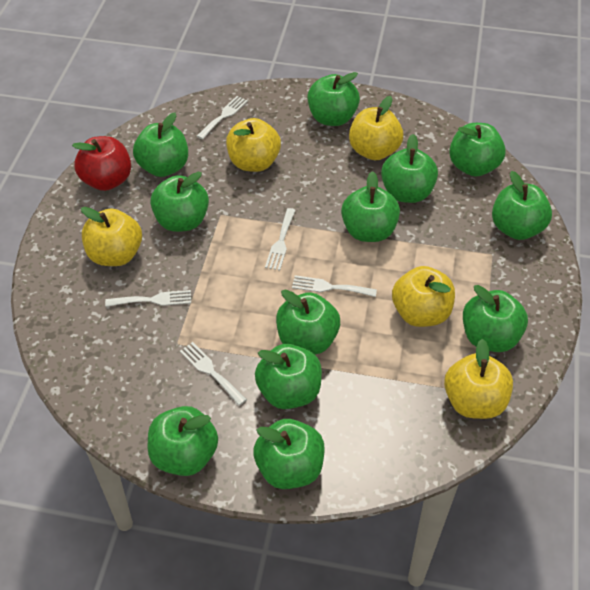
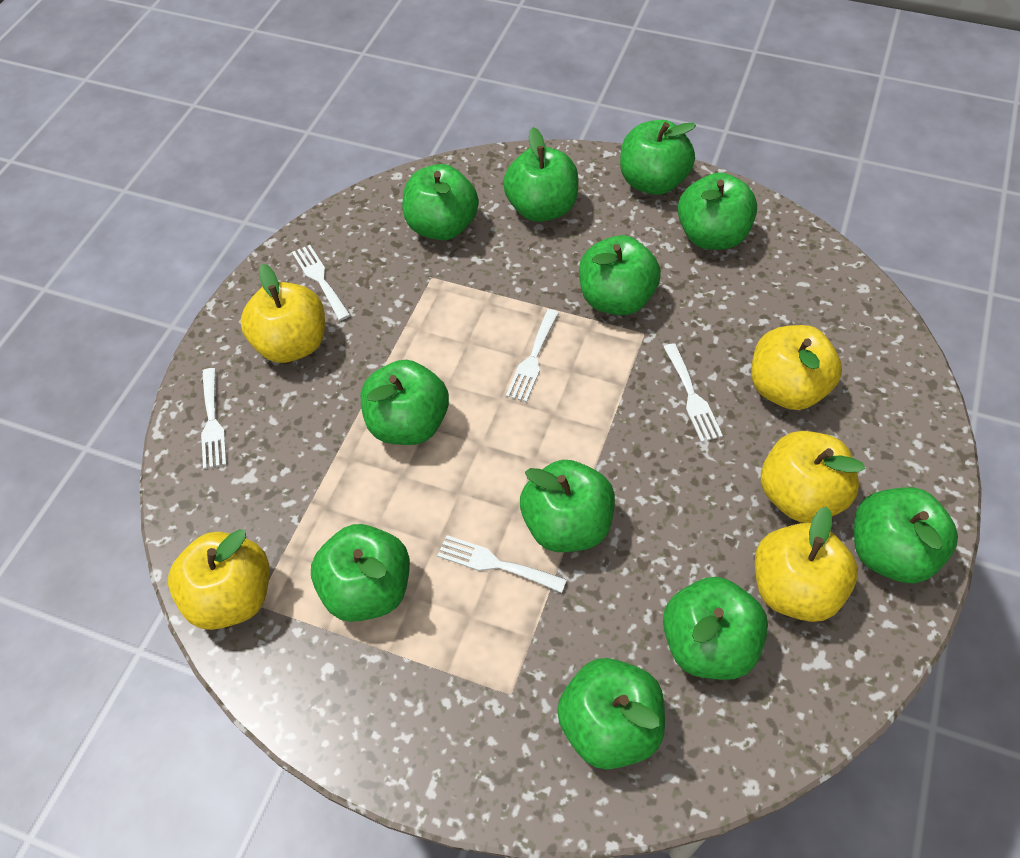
green apple: [133,113,188,177] [148,406,218,476] [150,172,209,232] [253,419,325,489] [255,344,322,409] [276,289,340,355] [307,72,360,126] [341,171,400,242] [381,134,438,203] [449,123,506,177] [463,285,528,352] [492,171,552,240] = 12 -> [311,524,410,622] [361,360,449,445] [402,164,479,240] [503,127,579,222] [520,460,615,552] [557,658,665,770] [579,235,661,315] [620,120,696,195] [663,577,768,680] [678,172,757,250] [854,488,958,583] = 11
red apple: [72,136,131,191] = 1 -> none = 0

